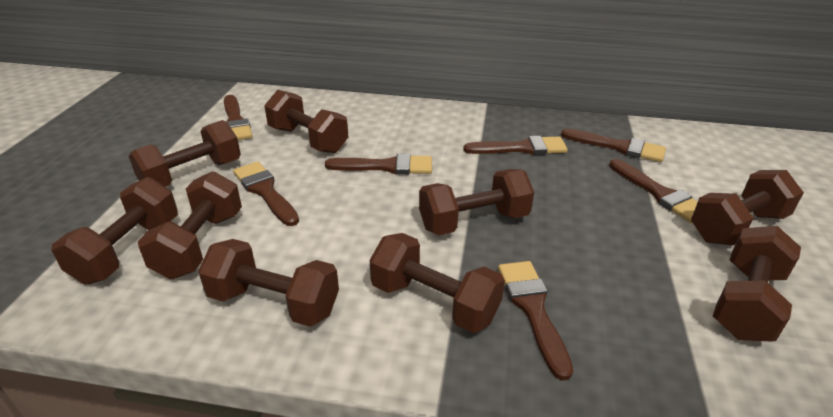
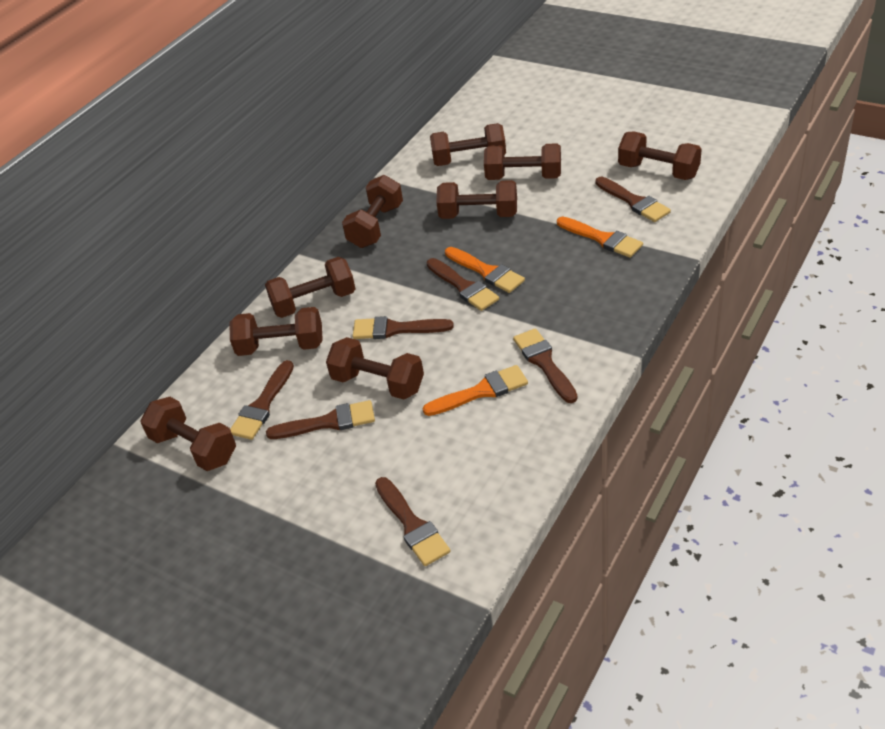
orange brush: none = 0 -> [423,365,528,416] [445,247,525,293] [557,216,643,258] = 3

